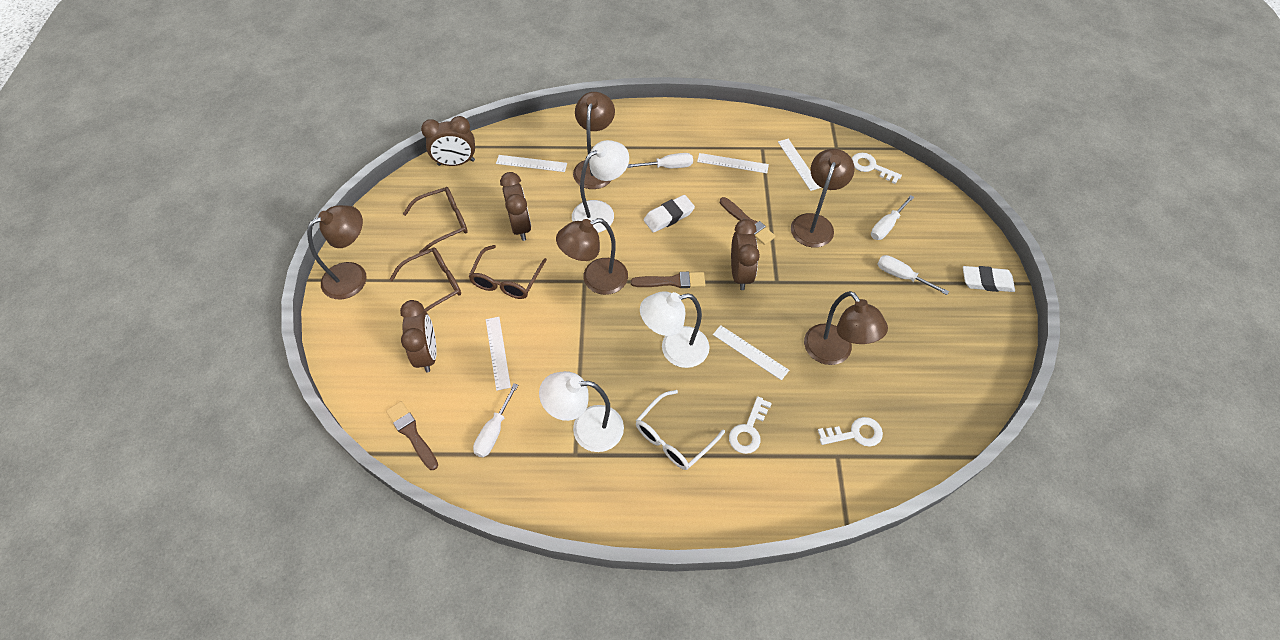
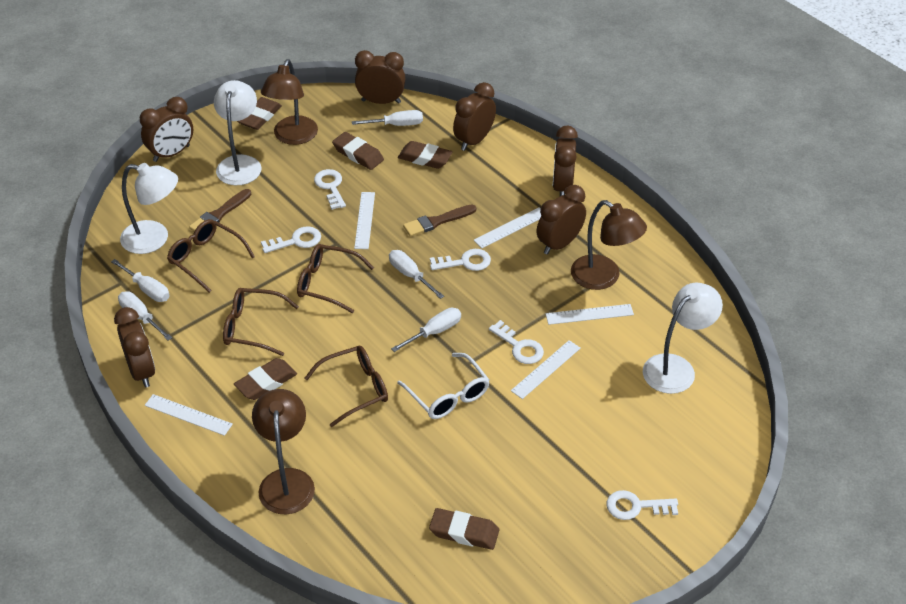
brown brush: [386,401,438,470] [631,272,705,288] [720,197,775,245] = 3 -> [189,189,251,232] [403,205,476,237] = 2
brown clock: [400,300,437,373] [421,116,475,166] [500,172,531,241] [731,219,760,290] = 4 -> [114,307,155,388] [140,97,193,162] [355,50,405,104] [453,82,496,151] [537,185,586,255] [553,126,578,196] = 6
brown eraser: none = 0 -> [234,358,297,400] [237,97,282,130] [332,132,384,170] [398,141,453,169] [429,508,499,550] = 5
brown glasses: [389,247,461,312] [403,187,468,253] [468,245,547,299] = 3 -> [167,219,255,293] [223,288,299,356] [297,244,374,313] [304,346,388,427] = 4
brown lamp: [307,205,367,299] [556,218,628,295] [573,92,615,189] [791,149,855,247] [804,291,888,365] = 5 -> [252,389,315,514] [261,59,318,145] [571,200,647,290] = 3
white eraser: [644,195,695,233] [963,266,1015,292] = 2 -> none = 0
white key: [729,396,772,454] [818,417,883,446] [852,153,902,184] = 3 -> [261,226,321,253] [314,169,346,210] [430,249,491,271] [489,320,544,364] [606,490,678,520] = 5
white screwdriver: [473,383,518,457] [627,153,693,168] [871,195,914,240] [877,255,949,295] = 4 -> [111,259,170,302] [118,291,172,340] [352,110,423,126] [389,250,444,299] [391,308,461,352] = 5

